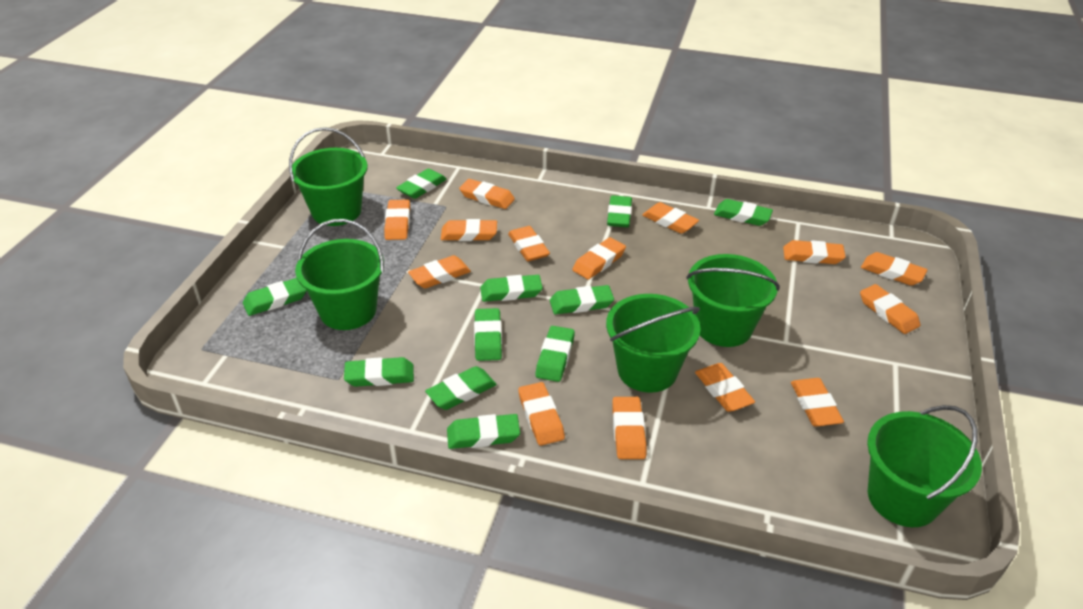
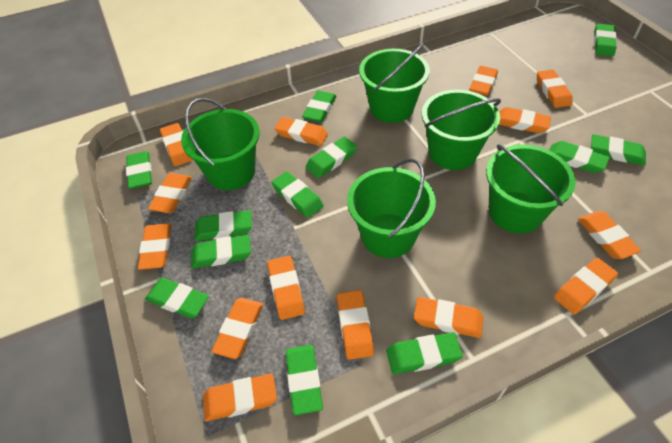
green eraser: [243,278,307,316] [344,357,414,387] [396,169,447,199] [425,366,497,410] [447,414,520,449] [474,308,502,361] [480,275,543,302] [535,326,575,382] [550,285,614,314] [607,195,632,227] [714,199,773,226] = 11 -> [126,151,152,189] [145,278,209,319] [191,235,251,268] [194,210,252,241] [271,171,324,218] [286,345,323,415] [302,90,337,122] [306,136,357,178] [386,332,463,374] [549,141,610,173] [591,134,646,166] [594,24,617,57] = 12

